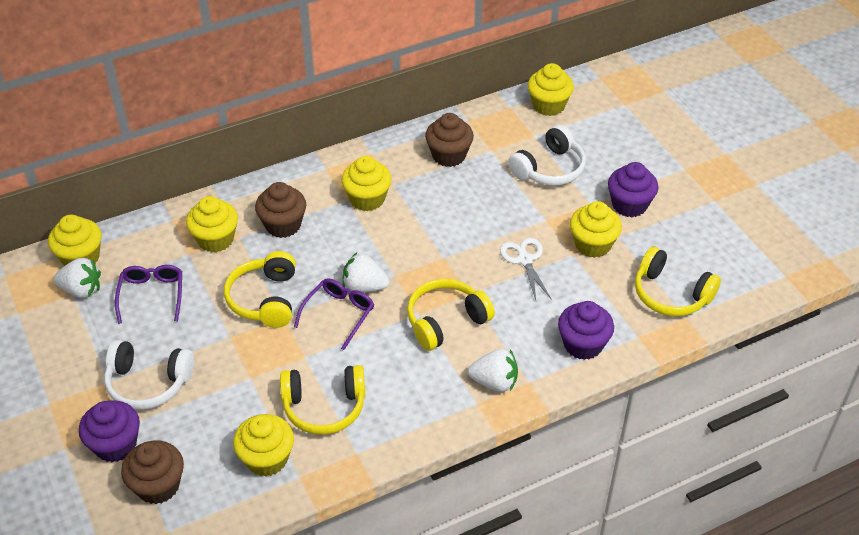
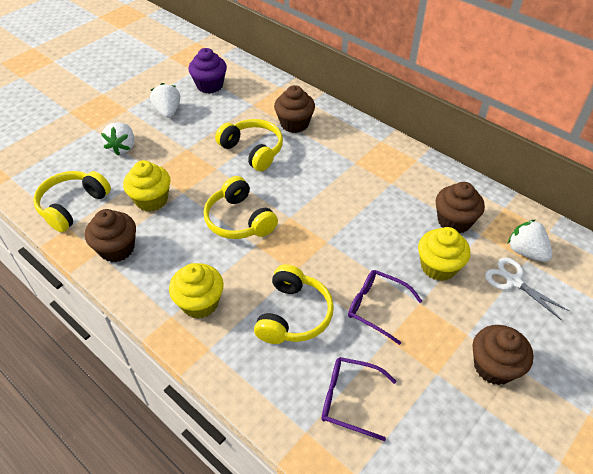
brown cupcake: [121,440,184,504] [255,182,306,238] [425,113,474,167] = 3 -> [85,209,136,262] [274,85,315,133] [436,182,485,233] [473,325,534,385] = 4
purple cupcake: [79,400,140,462] [558,301,614,360] [608,162,658,217] = 3 -> [188,48,227,94] = 1
white headphones: [104,340,194,410] [508,125,586,186] = 2 -> none = 0
yellow cupcake: [48,215,102,266] [186,196,238,252] [233,414,294,477] [341,156,391,211] [528,63,574,116] [570,201,622,258] = 6 -> [123,160,170,212] [169,263,224,319] [418,227,470,281] = 3

